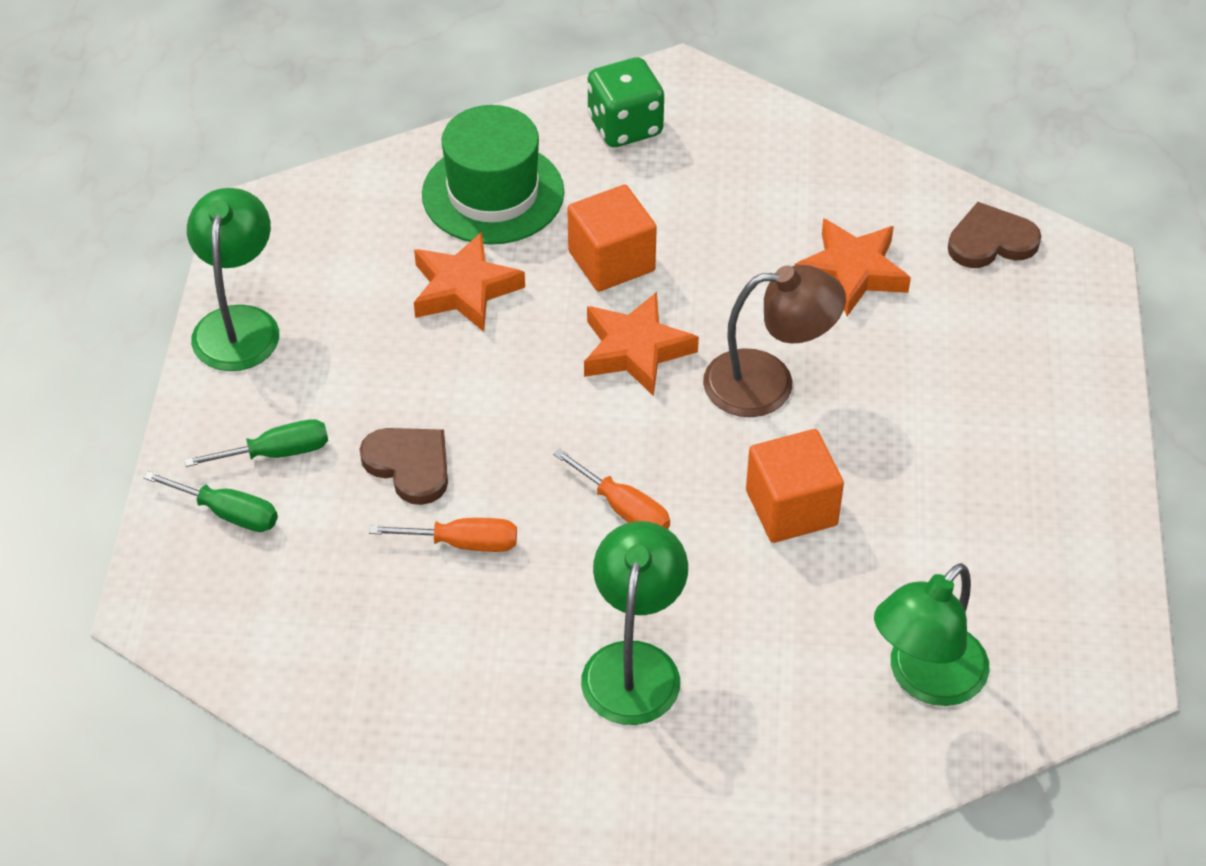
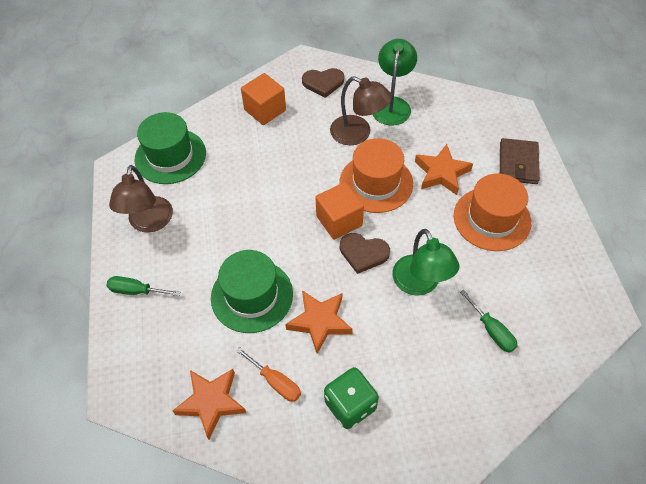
brown lamp: [703,265,846,417] = 1 -> [109,165,173,232] [330,76,392,145] = 2
brown wallet: none = 0 -> [500,138,540,184] = 1
green hat: [422,105,564,245] = 1 -> [135,112,206,184] [211,250,293,333] = 2
green lamp: [187,188,279,371] [581,521,688,725] [874,563,989,706] = 3 -> [372,39,417,125] [392,229,460,296] = 2
orange hat: none = 0 -> [340,138,413,213] [454,174,531,251] = 2
orange screwdriver: [369,518,517,552] [553,448,670,529] = 2 -> [236,347,301,402] = 1

